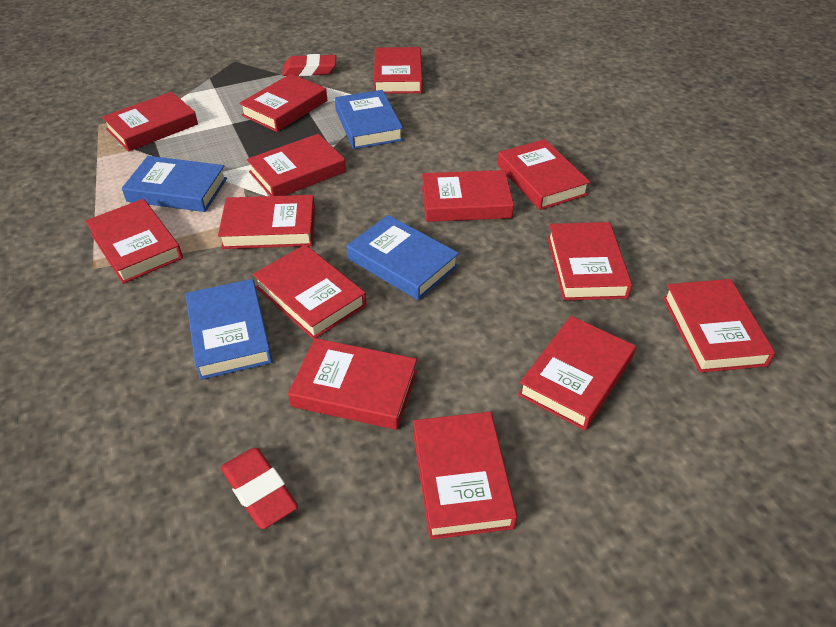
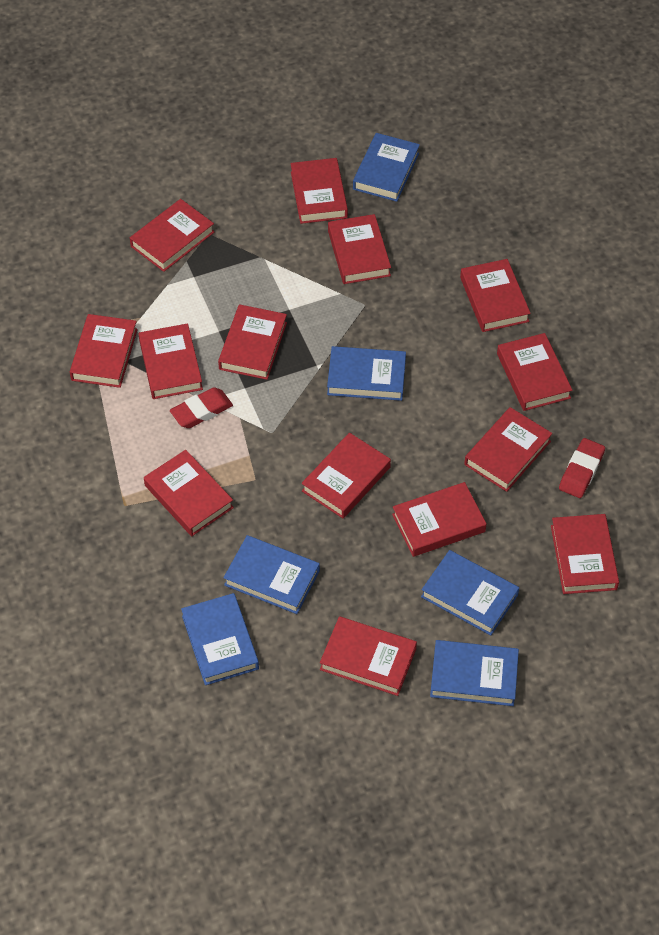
blue book: [122,156,227,212] [185,279,273,380] [335,90,403,149] [347,215,459,300] = 4 -> [181,593,259,685] [223,535,320,614] [327,346,406,401] [353,133,420,202] [421,550,519,636] [430,640,519,706] = 6

